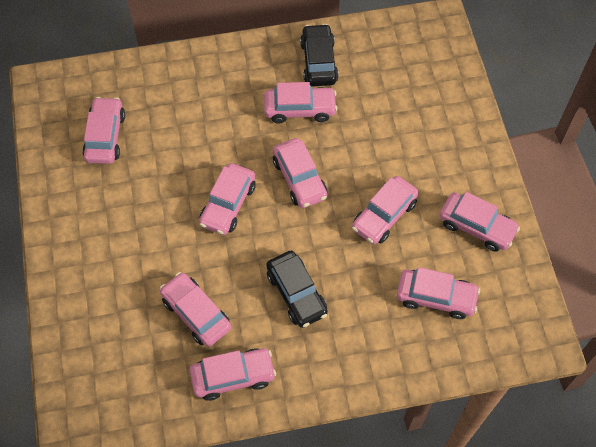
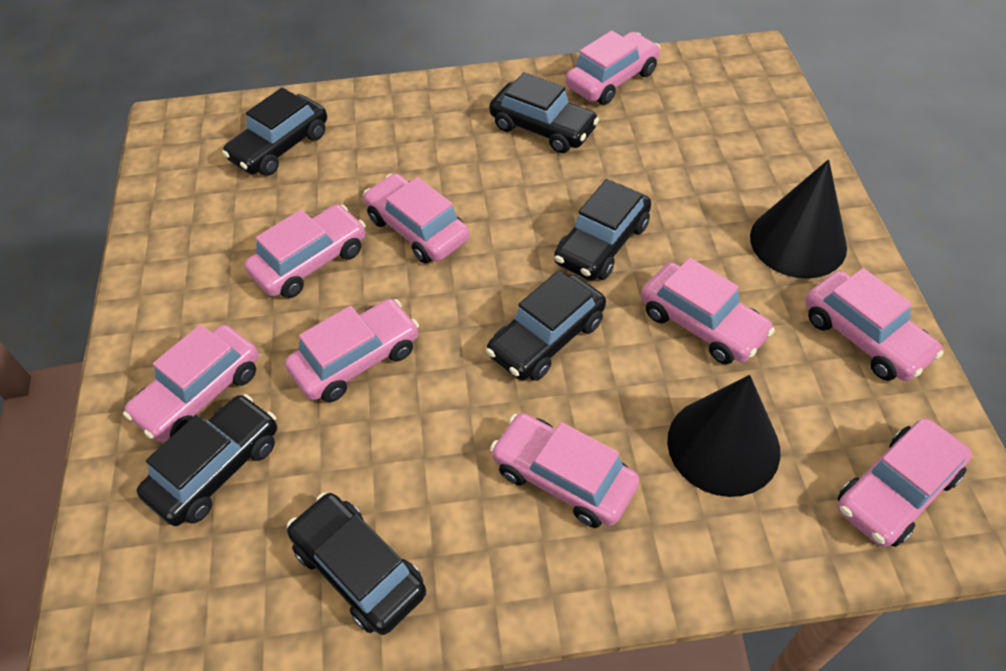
black car: [266,251,328,328] [300,24,339,87] = 2 -> [137,394,277,526] [222,87,327,176] [287,493,426,635] [486,271,606,381] [489,72,599,153] [554,179,651,280] = 6
black cone: none = 0 -> [667,375,780,497] [750,159,847,279] = 2

